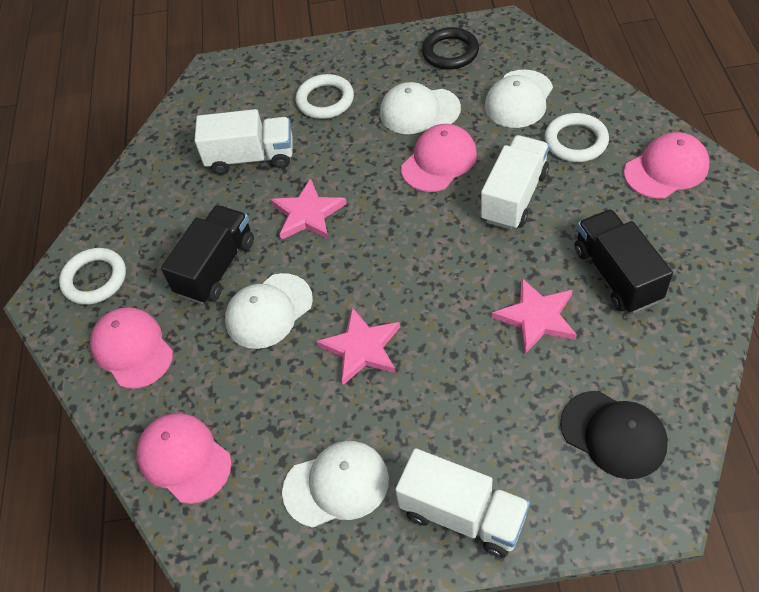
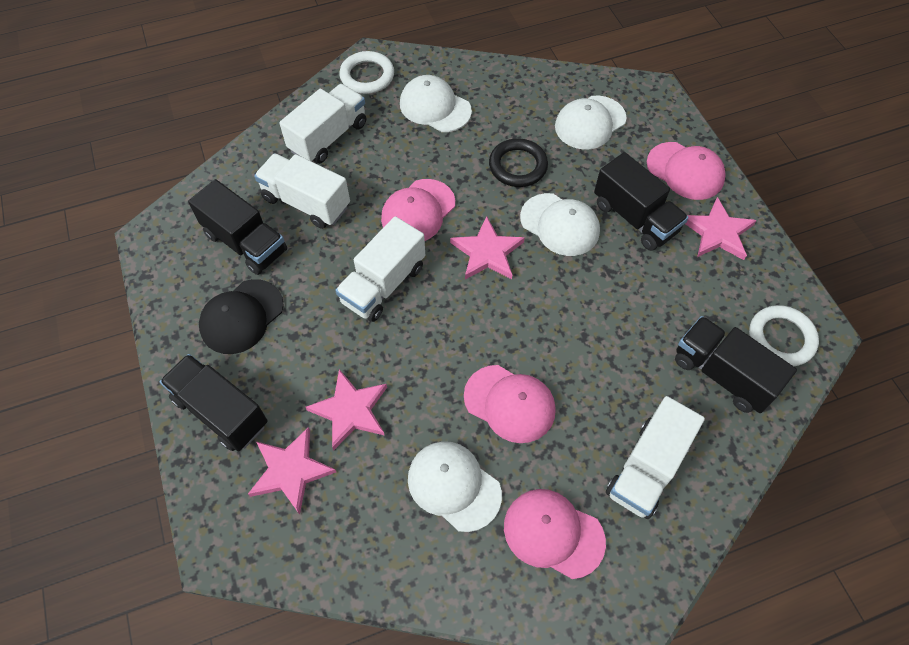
black truck: [161,205,254,304] [575,209,673,313] = 2 -> [160,354,268,451] [188,179,287,275] [594,152,688,251] [675,316,797,413] = 4
pink star: [271,178,347,240] [316,307,400,385] [492,277,577,354] = 3 -> [248,427,336,515] [305,369,387,451] [450,216,525,280] [685,197,757,260] = 4
white ring: [59,248,126,305] [295,74,354,119] [544,113,609,162] = 3 -> [339,51,394,94] [749,305,819,366] = 2
white truck: [194,109,292,175] [395,448,530,558] [481,135,549,230] = 3 -> [254,153,350,229] [279,84,366,164] [335,216,425,322] [606,396,705,519] = 4

